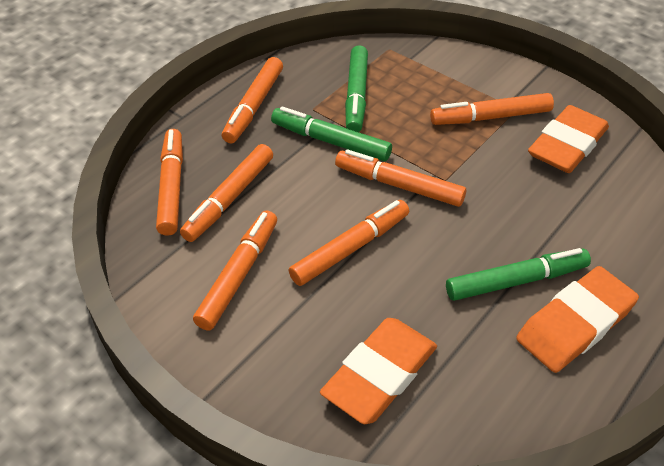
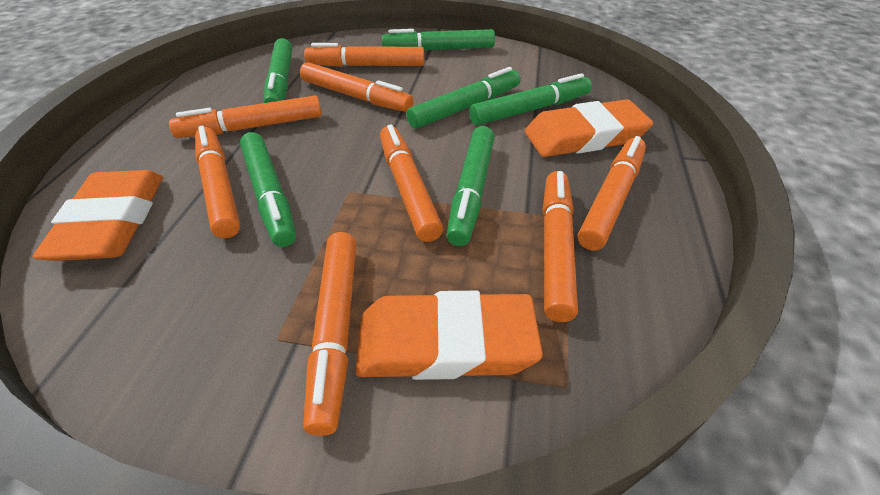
green marker: [271,107,392,161] [345,45,368,132] [446,248,591,301] = 3 -> [240,132,296,247] [264,38,292,103] [382,29,495,50] [407,67,520,129] [447,126,495,246] [469,73,592,125] = 6
orange marker: [156,129,183,236] [180,144,273,242] [193,210,277,331] [222,57,283,143] [289,200,409,286] [335,149,466,207] [430,93,554,125] = 7 -> [169,96,322,138] [195,126,241,238] [300,62,414,112] [303,232,356,436] [304,43,425,67] [380,124,443,242] [543,171,578,322] [578,136,646,251] = 8

